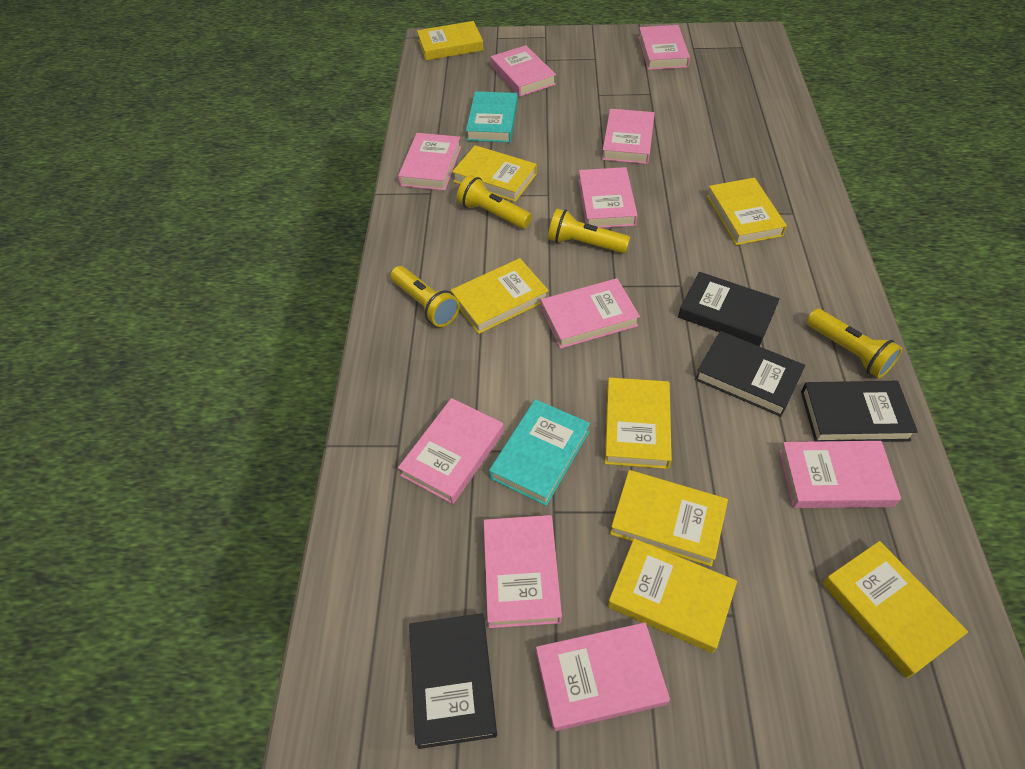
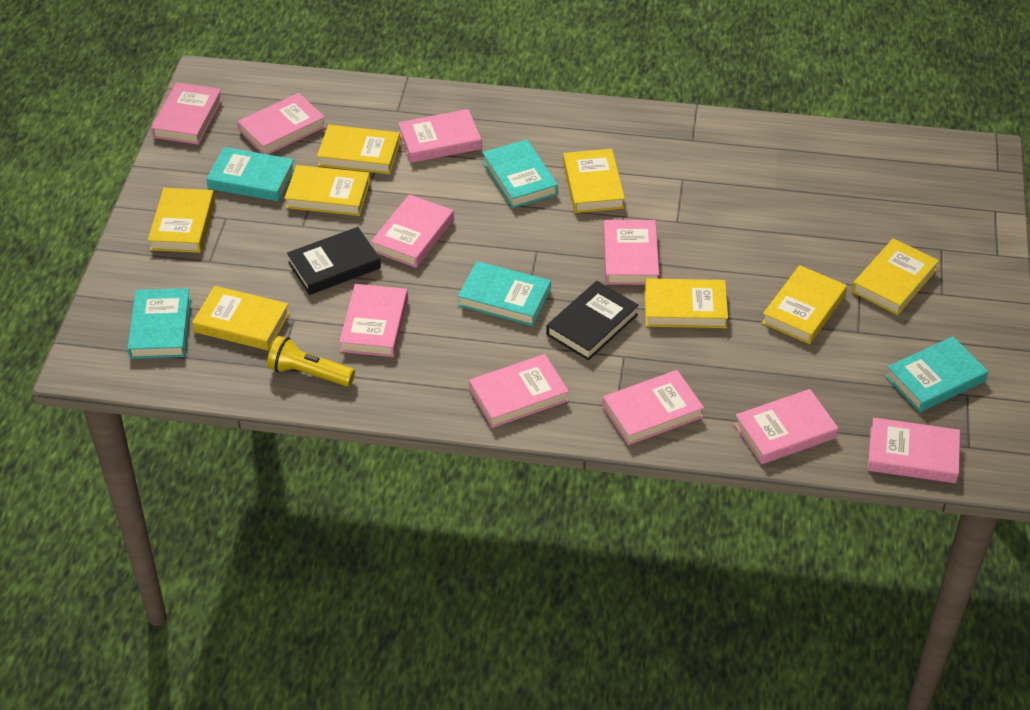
black book: [409,613,497,749] [678,272,780,346] [695,331,805,417] [801,381,918,442] = 4 -> [287,227,381,295] [546,281,639,360] = 2
turquoise book: [466,91,518,142] [489,399,590,506] = 2 -> [127,288,191,359] [206,147,295,201] [458,261,551,326] [482,139,558,208] [885,336,988,412] = 5
yellow flashlight: [390,266,460,327] [457,175,532,229] [548,208,630,253] [807,309,903,378] = 4 -> [267,336,355,387] = 1

